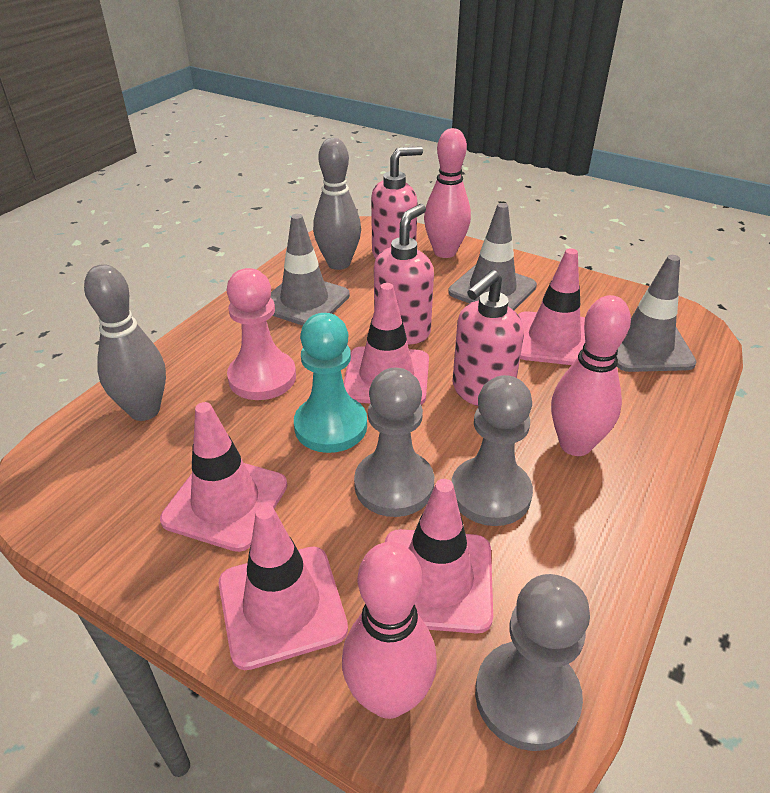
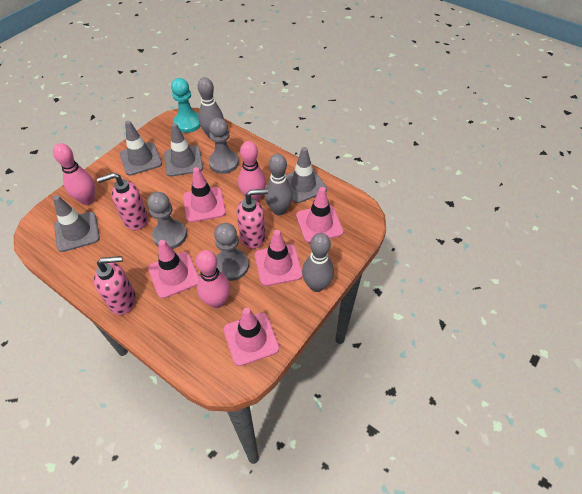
grey bowling pin: [84,264,166,421] [313,138,361,270] = 2 -> [198,77,224,138] [265,154,293,215] [302,233,334,292] = 3
grey traffic cone: [270,214,350,326] [448,203,537,310] [616,255,696,372] = 3 -> [53,195,100,252] [120,121,162,176] [164,123,203,177] [286,147,327,203] = 4
pink pawn: [227,268,296,400] = 1 -> none = 0

